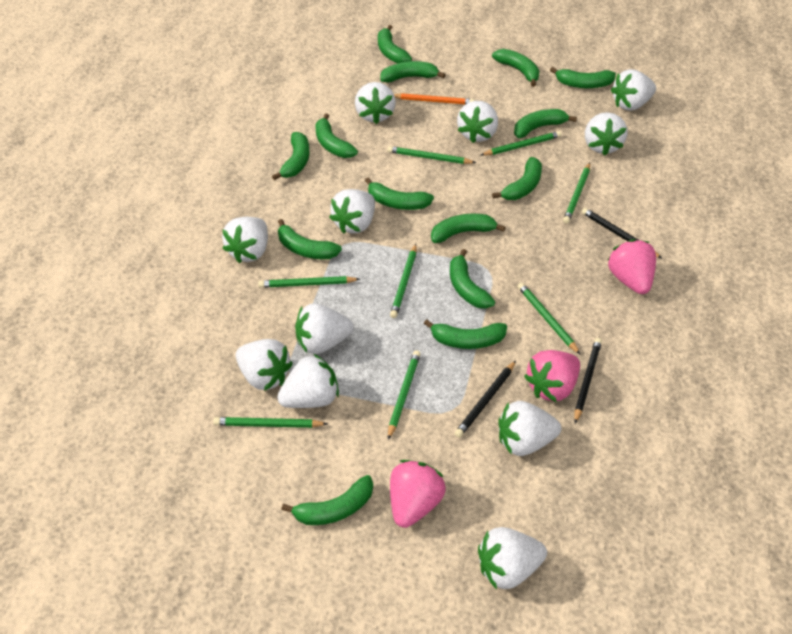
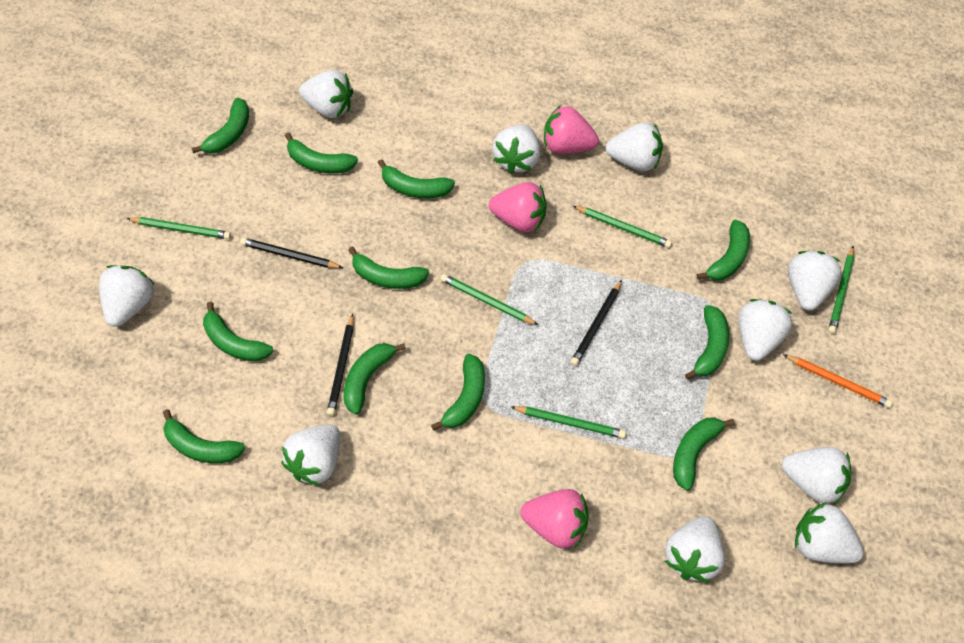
green banana: [272,132,309,180] [278,219,342,259] [281,475,373,525] [315,113,358,158] [365,177,434,210] [378,25,412,63] [380,61,446,82] [424,320,507,349] [431,214,506,243] [450,249,495,309] [492,49,539,87] [492,157,542,200] [514,109,577,138] [550,67,616,88] = 14 -> [163,409,245,463] [192,98,249,153] [203,302,273,362] [285,132,358,173] [344,343,406,415] [348,247,429,289] [378,159,455,198] [431,354,485,431] [673,417,735,491] [685,305,730,380] [697,219,750,281] = 11
green pencil: [213,417,327,428] [258,276,360,288] [387,146,476,164] [388,350,420,440] [390,244,417,318] [481,131,561,155] [518,283,581,355] [563,163,590,223] = 8 -> [126,217,231,239] [440,274,538,325] [511,406,626,438] [573,206,672,248] [828,246,854,334] = 5
white strawberry: [222,217,268,263] [236,339,293,391] [277,354,339,408] [295,304,354,354] [329,189,375,234] [355,82,396,124] [457,101,498,143] [478,527,547,589] [498,401,561,456] [585,112,627,156] [611,69,656,111] = 11 -> [99,265,155,327] [281,424,340,486] [299,70,353,118] [493,124,540,174] [605,122,663,171] [664,516,725,583] [739,299,792,361] [782,447,851,505] [788,251,842,311] [795,502,864,563] = 10

